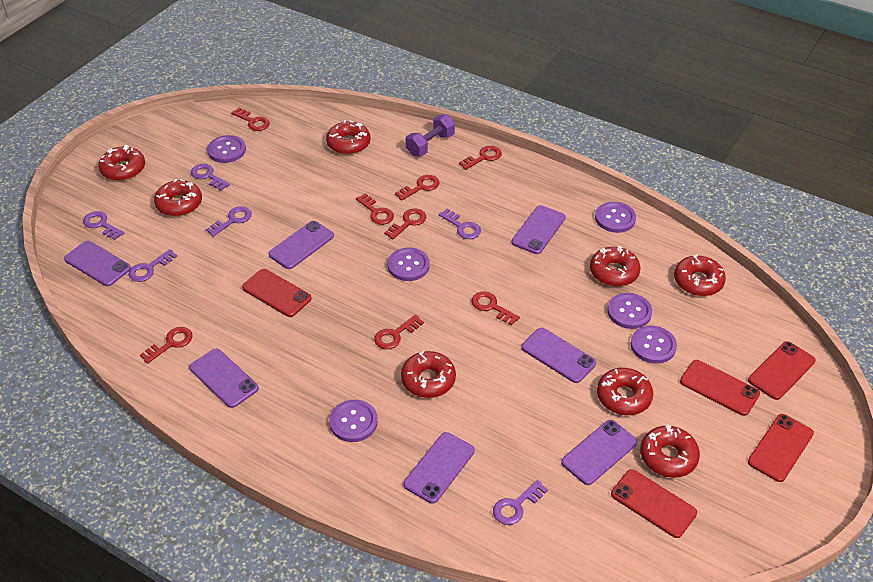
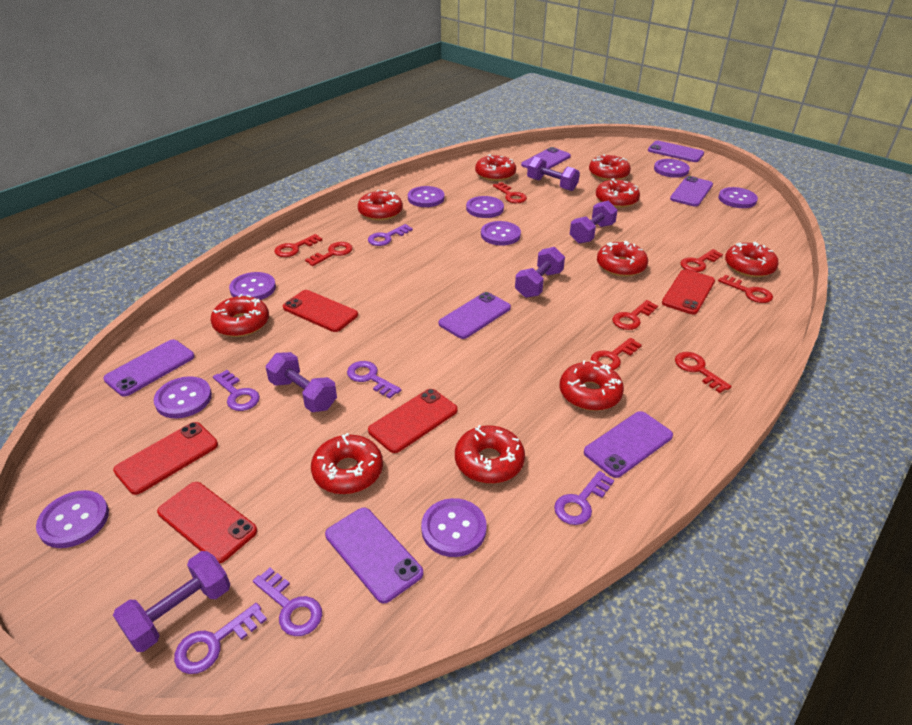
purple button: [207,135,246,163] [329,400,378,442] [388,248,430,281] [595,202,636,233] [608,293,652,329] [630,326,677,364] = 6 -> [36,490,109,548] [154,376,212,418] [229,272,276,300] [408,186,445,207] [421,498,487,557] [466,196,504,218] [481,221,521,246] [654,159,690,178] [718,187,758,208] = 9
purple dumbbell: [406,114,455,156] = 1 -> [113,551,230,652] [266,352,337,412] [515,247,565,298] [527,157,580,191] [570,201,618,244] = 5
red donut: [98,145,145,181] [154,179,202,216] [326,120,371,155] [401,351,456,398] [590,246,641,286] [597,368,653,415] [640,425,700,478] [674,254,726,296] = 8 -> [211,294,269,337] [311,433,383,494] [358,190,403,221] [455,425,525,484] [475,154,516,181] [560,360,624,411] [589,154,631,181] [596,178,640,208] [597,241,648,277] [725,242,779,277] = 10

